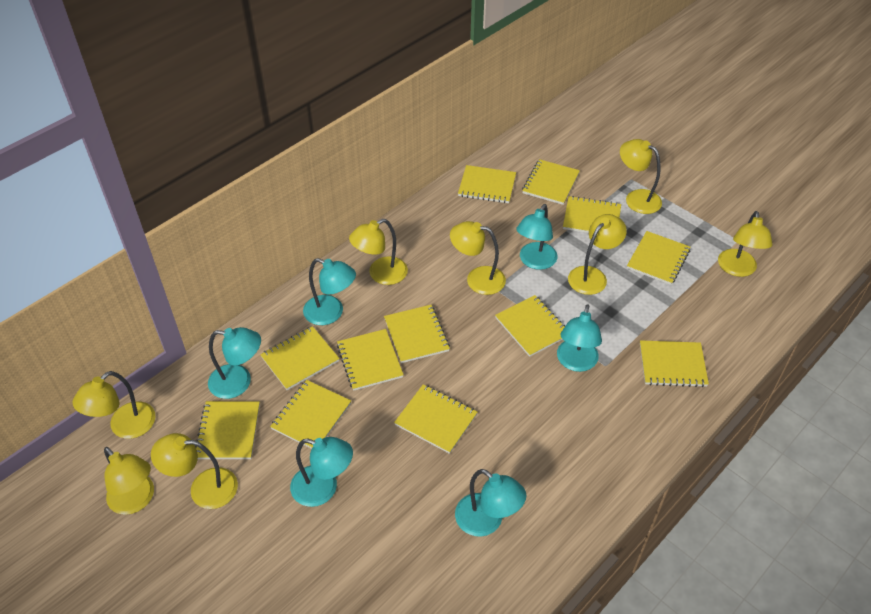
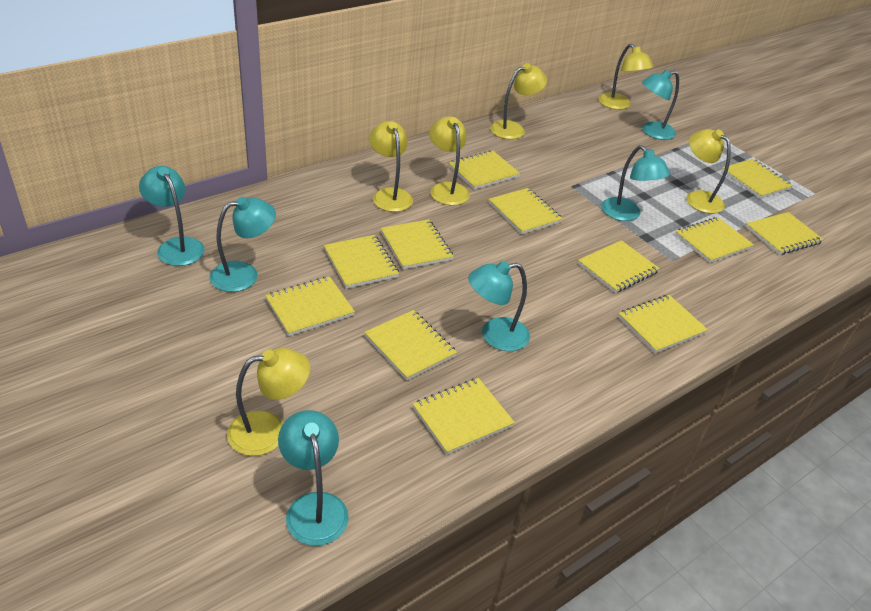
yellow lamp: [73,371,155,439] [104,447,154,515] [151,433,238,509] [349,219,408,285] [450,221,506,295] [568,214,627,295] [620,139,662,214] [718,211,773,277] = 8 -> [227,348,310,456] [369,121,413,212] [429,116,470,205] [490,63,547,139] [599,44,654,110] [686,129,731,214] = 6

